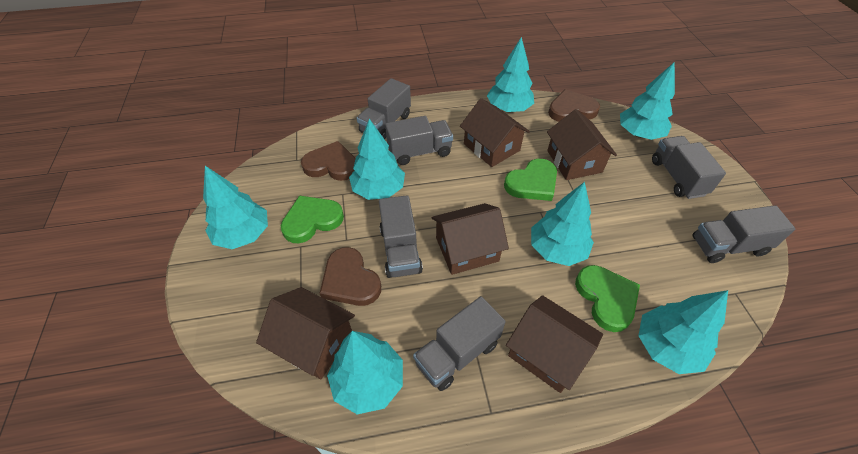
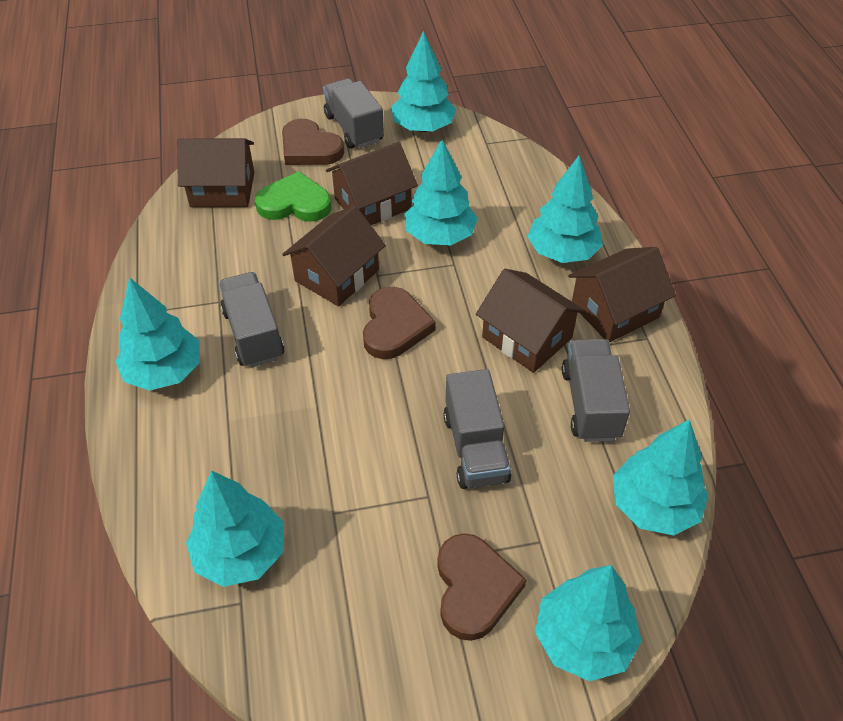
green heart: [281,195,344,243] [504,159,557,201] [575,265,640,332] = 3 -> [255,171,332,222] = 1
grey truck: [357,78,411,139] [379,195,423,278] [385,116,453,165] [413,296,506,391] [652,136,726,199] [692,205,795,263] = 6 -> [219,272,284,368] [323,78,384,149] [443,369,511,489] [562,339,630,442] = 4

